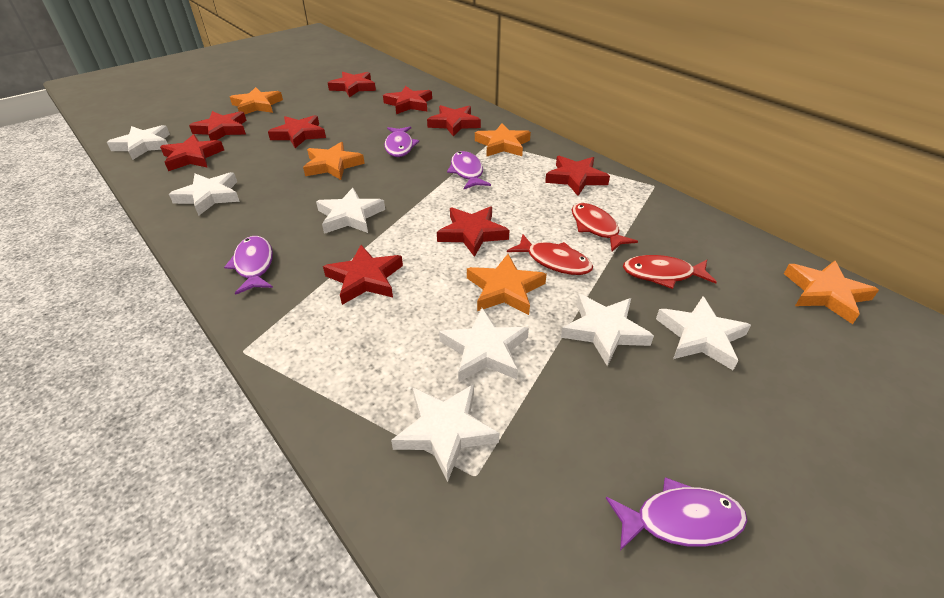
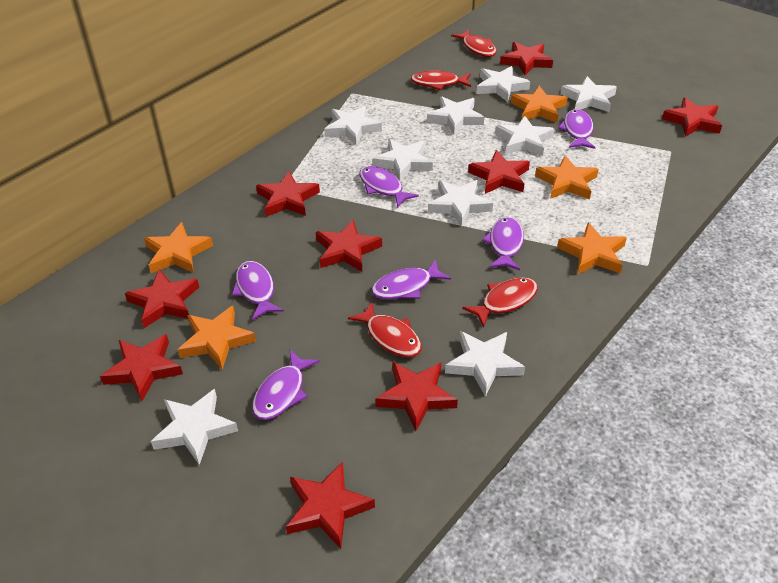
purple fish: [224,236,273,295] [384,126,419,157] [447,151,491,189] [606,477,747,551] = 4 -> [232,261,284,320] [252,350,320,420] [359,166,419,208] [371,259,451,299] [482,217,524,270] [558,109,596,149] = 6
red fish: [507,234,593,275] [572,203,638,251] [623,255,717,289] = 3 -> [348,302,422,357] [411,71,471,90] [451,30,497,57] [462,277,538,328] = 4
white star: [107,125,170,160] [169,172,240,216] [316,188,385,234] [391,384,500,482] [439,308,529,382] [561,294,654,366] [656,296,751,370] = 7 -> [151,389,238,465] [324,106,382,146] [372,139,433,181] [427,96,484,135] [428,180,493,227] [445,331,525,397] [477,66,530,102] [495,116,554,156] [560,76,617,112] = 9

